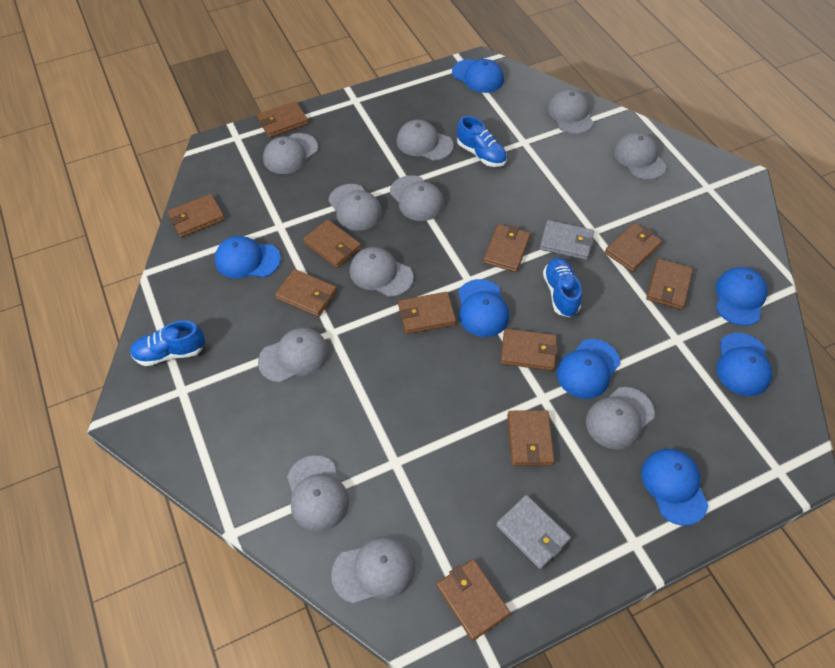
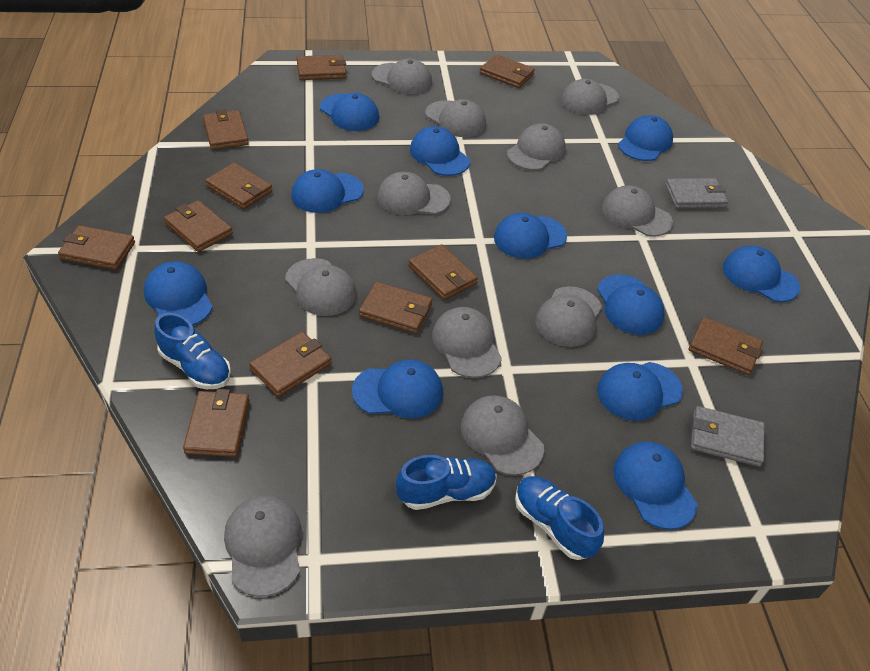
blue cap: [215,236,281,278] [452,59,504,93] [458,279,509,337] [557,339,620,399] [641,449,708,526] [716,267,768,326] [716,333,772,396] = 7 -> [144,261,213,326] [291,169,364,213] [320,93,379,131] [352,359,443,419] [410,126,470,176] [494,213,567,259] [597,274,664,335] [597,362,683,421] [613,441,697,530] [618,115,673,161] [723,245,800,302] = 11

